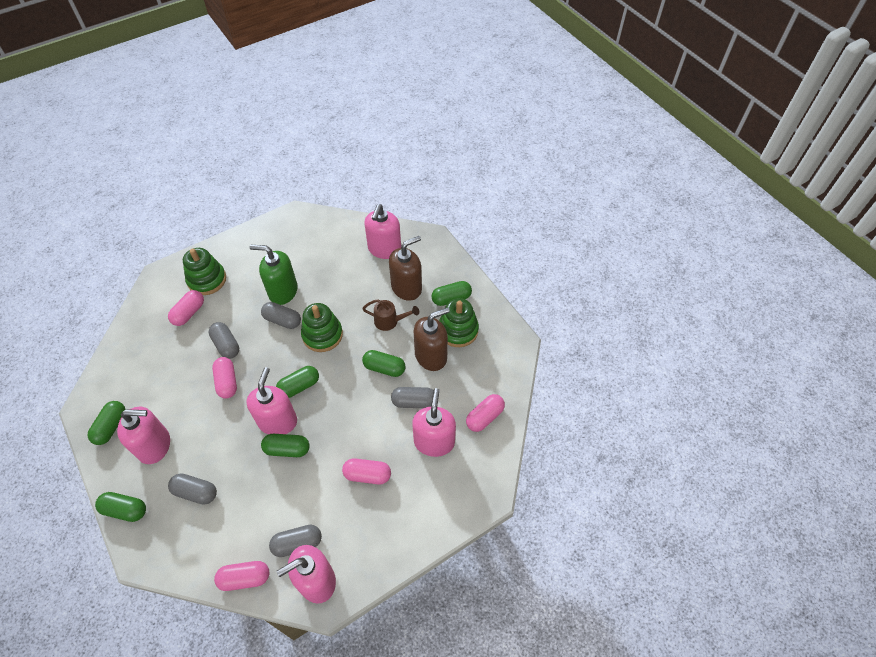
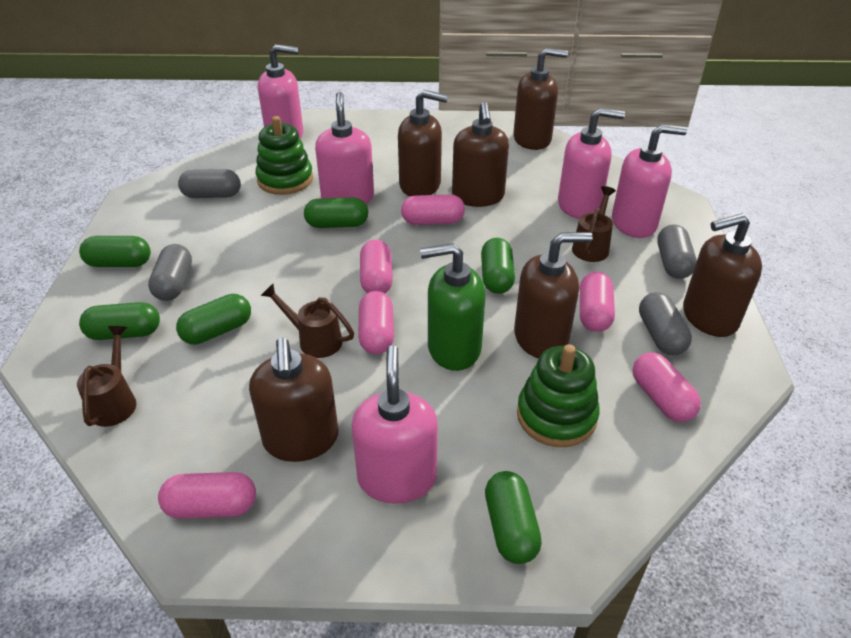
brown soap dispenser: [389,236,422,301] [414,307,450,371] = 2 -> [249,338,338,462] [398,90,448,196] [452,102,509,207] [513,48,568,150] [514,232,593,358] [683,213,762,337] = 6
brown watering can: [362,299,419,331] = 1 -> [77,326,136,427] [261,284,354,358] [572,186,616,262] = 3
green stacking toy: [183,248,226,295] [301,303,343,352] [439,298,479,347] = 3 -> [256,116,313,195] [517,344,600,447] = 2
grey capsule: [168,473,217,505] [209,322,239,359] [261,302,301,329] [269,525,322,557] [391,387,434,408] = 5 -> [148,244,192,301] [178,169,241,198] [639,292,692,355] [657,224,697,279] = 4
pink capsule: [168,290,204,326] [212,357,237,399] [214,561,269,591] [342,458,391,484] [466,394,505,432] = 5 -> [158,472,256,519] [358,291,394,354] [360,240,393,293] [401,194,465,225] [580,272,615,332] [633,352,701,422] = 6

